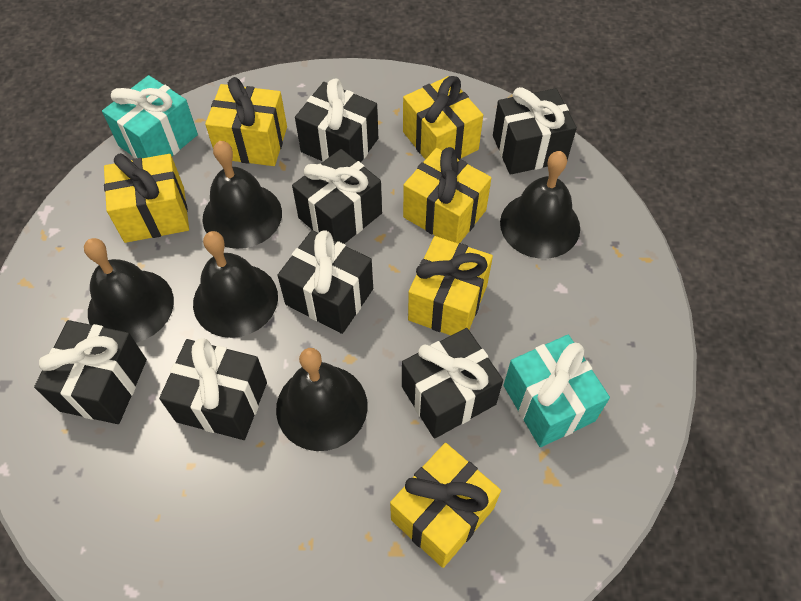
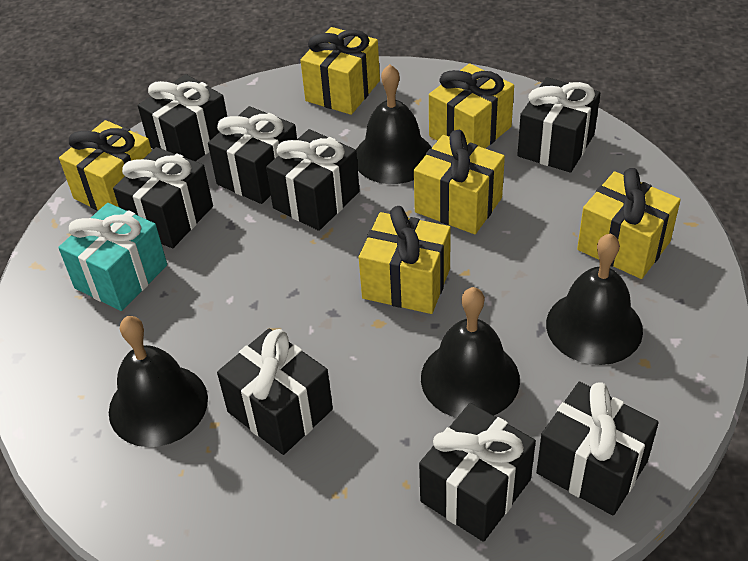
black bell: [84,238,174,343] [193,231,278,338] [202,141,282,249] [276,348,368,451] [500,151,580,259] = 5 -> [109,316,208,447] [356,64,432,184] [421,287,520,418] [546,233,643,365] = 4
black gift: [34,320,147,424] [159,338,267,440] [277,230,373,334] [292,149,382,244] [295,78,378,162] [402,328,503,439] [493,87,577,175] = 7 -> [113,147,213,248] [138,74,227,161] [208,106,297,204] [217,328,333,455] [266,129,360,231] [419,403,536,542] [517,77,600,173] [536,382,659,516] = 8
turquoise gift: [102,75,198,158] [504,335,610,447] = 2 -> [58,203,167,311] = 1

